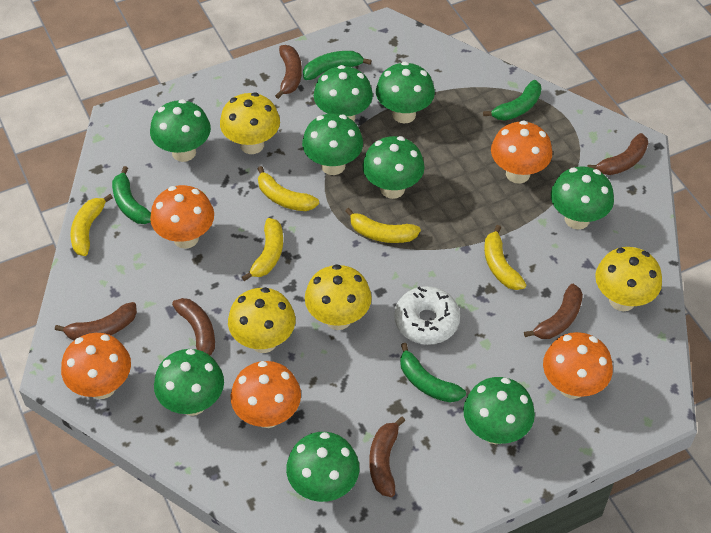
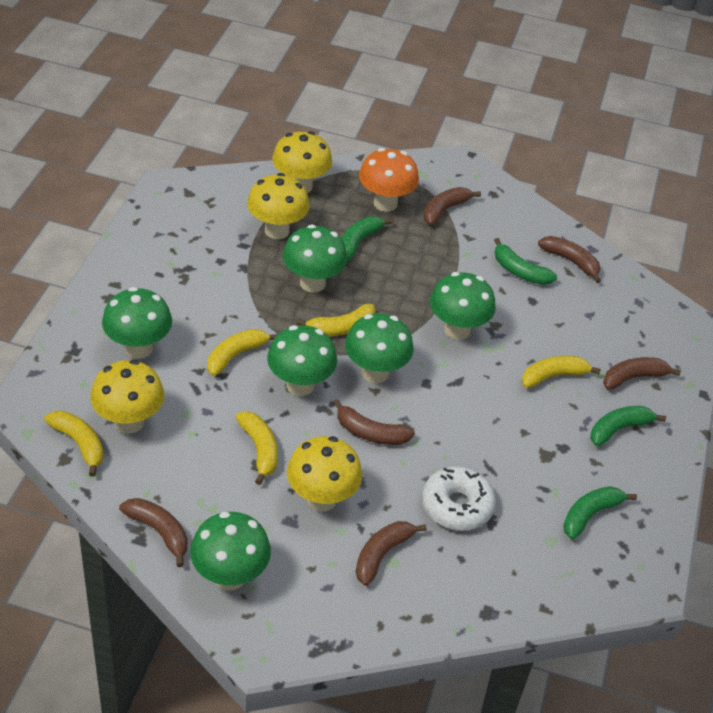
green mushroom: [150,99,211,162] [154,349,224,416] [286,432,359,502] [302,113,363,175] [314,65,373,121] [363,136,425,199] [376,62,435,123] [463,377,535,444] [551,166,614,230] = 9 -> [102,287,172,359] [190,512,271,590] [267,325,337,396] [283,225,347,293] [345,313,414,383] [430,272,496,340] = 6
orange mushroom: [61,333,131,399] [150,185,214,249] [231,361,301,428] [491,120,552,184] [543,332,613,399] = 5 -> [359,148,419,212] = 1

